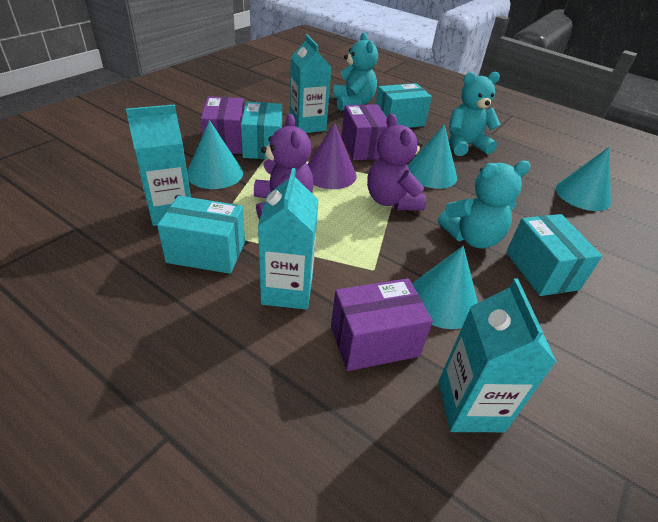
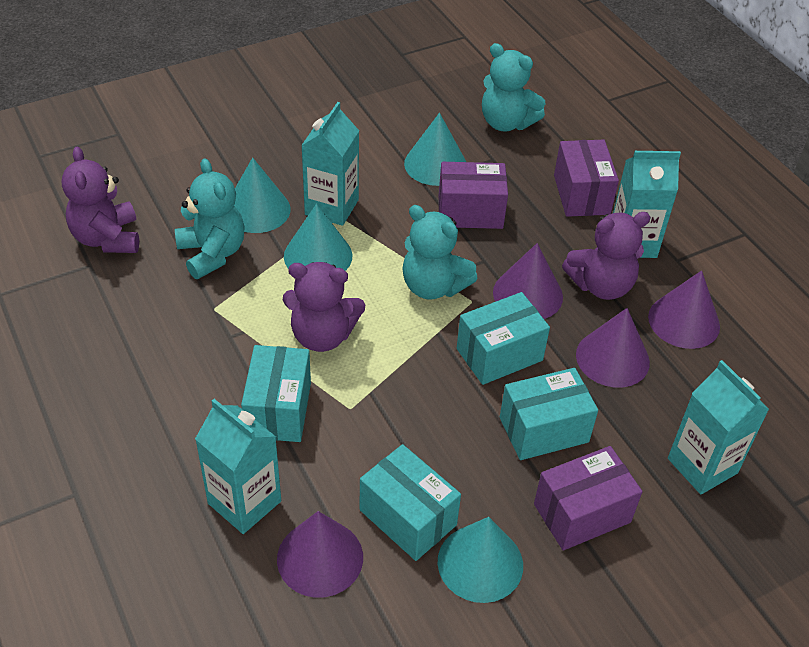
purple cone: [307,123,357,189] = 1 -> [277,511,363,598] [493,243,563,319] [576,308,650,387] [648,270,720,349] = 4
purple teddy bear: [254,114,313,220] [367,114,426,211] = 2 -> [62,146,139,253] [283,262,365,352] [562,212,651,300] = 3

